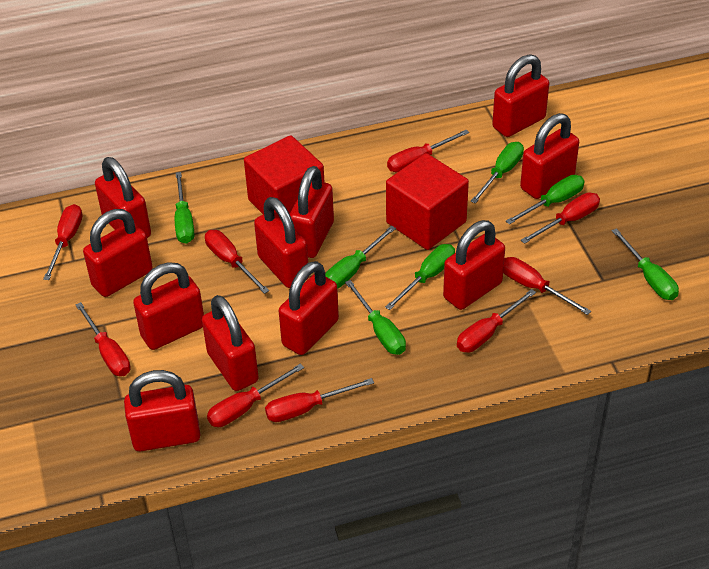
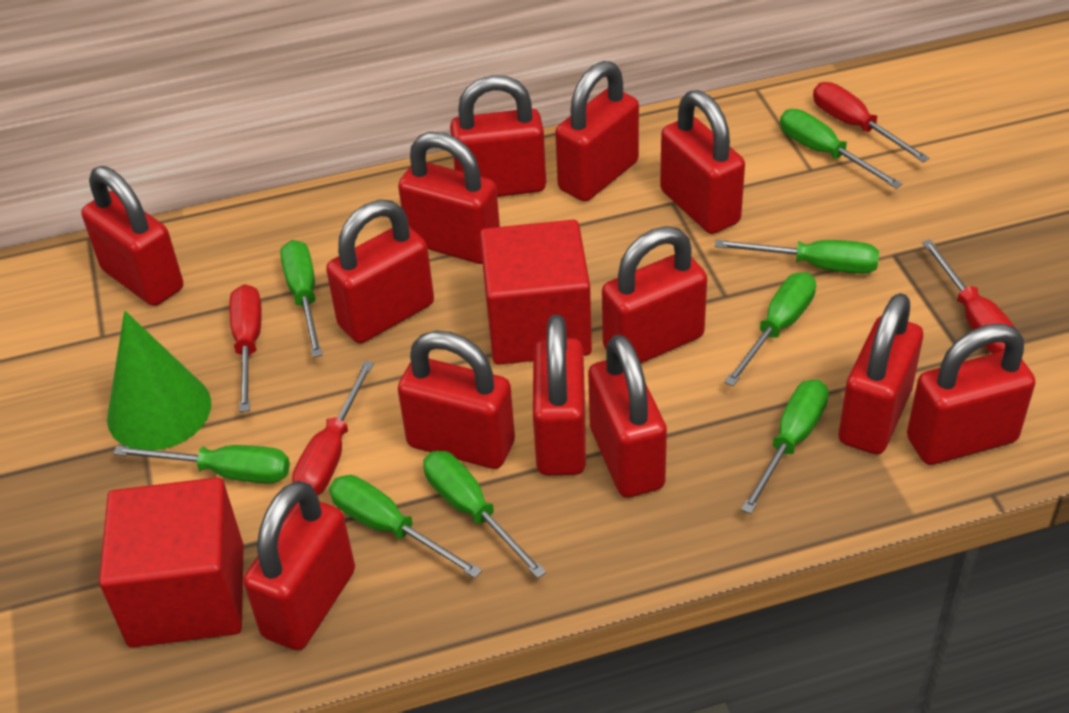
green cone: none = 0 -> [107,311,211,451] = 1
green screwdriver: [175,172,194,244] [325,226,396,289] [345,280,406,355] [385,244,455,310] [470,142,524,204] [506,175,585,225] [612,228,679,300] = 7 -> [113,445,290,484] [280,240,323,357] [329,475,482,578] [423,451,546,578] [715,240,879,274] [724,272,816,386] [741,379,829,514] [780,109,902,189] = 8
red padlock: [83,209,153,297] [95,157,151,238] [124,370,201,451] [133,262,204,350] [202,295,259,391] [254,197,309,288] [279,261,339,355] [290,166,334,258] [443,220,505,310] [492,54,549,137] [520,113,579,199] = 11 -> [82,166,183,306] [243,481,355,650] [326,200,434,343] [398,132,500,264] [398,331,515,469] [450,75,546,197] [533,315,586,475] [555,61,639,202] [588,335,667,498] [602,226,707,363] [660,90,745,234] [839,293,923,455] [907,323,1035,465] = 13
red screwdriver: [43,204,82,280] [75,302,130,376] [205,230,269,294] [207,363,304,427] [265,378,374,422] [387,130,469,173] [457,289,536,353] [503,257,591,315] [521,193,600,244] = 9 -> [229,284,262,412] [292,361,374,495] [813,82,929,162] [922,239,1016,354] = 4

